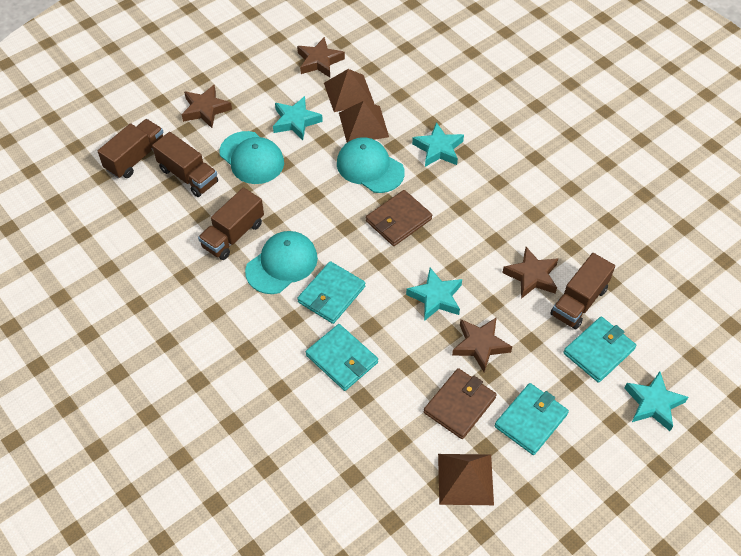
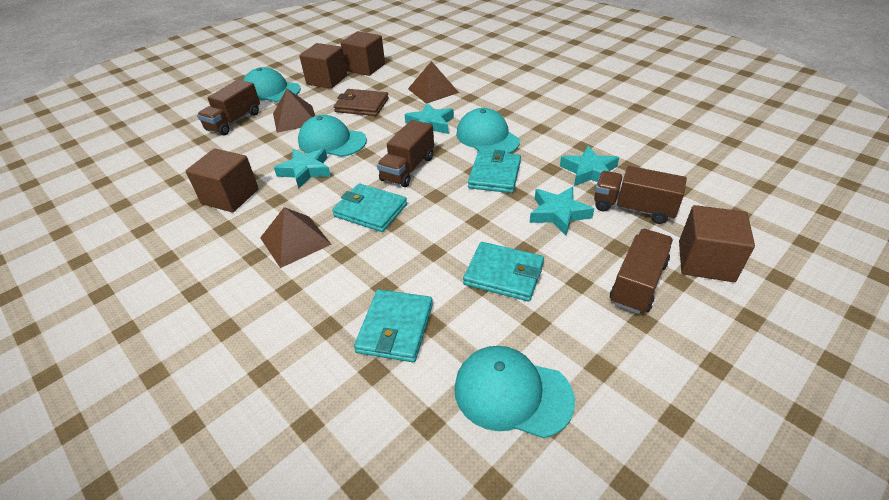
brown cube: none = 0 -> [186,149,259,213] [299,43,347,89] [341,31,385,76] [679,205,755,282] = 4
brown star: [182,85,232,128] [297,37,345,77] [452,317,512,372] [502,247,558,299] = 4 -> none = 0
brown wallet: [366,190,432,246] [424,368,497,439] = 2 -> [334,89,389,116] = 1
turquoise cap: [219,131,284,184] [245,231,318,294] [337,137,405,193] = 3 -> [243,67,301,102] [298,115,367,157] [454,346,575,438] [456,108,520,153] = 4

